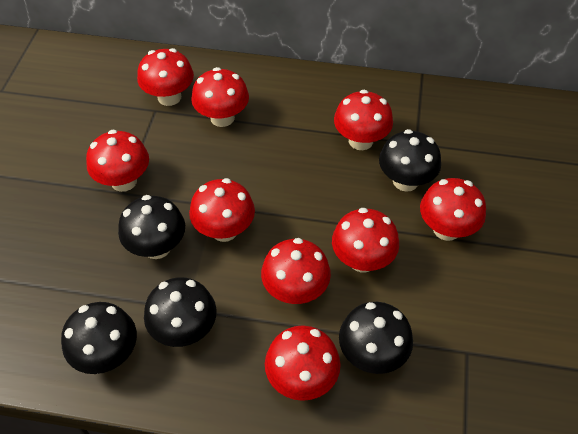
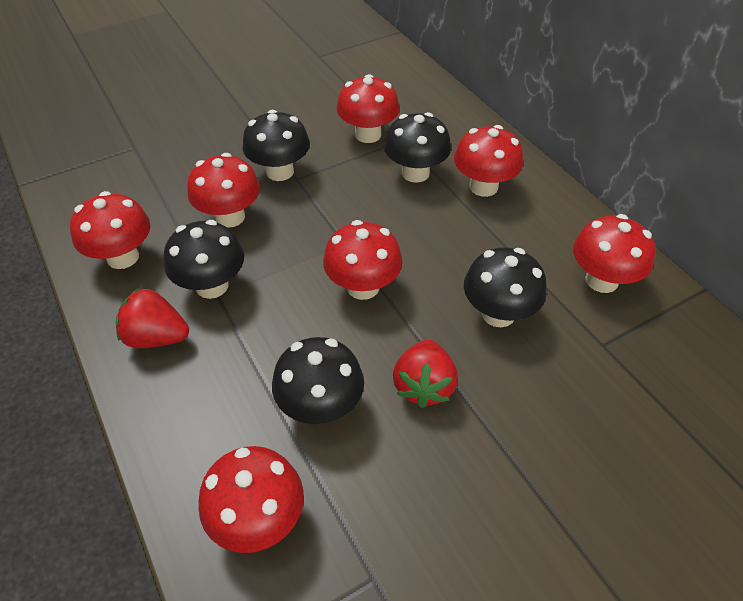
red mushroom: [86,130,149,192] [137,48,194,106] [189,178,255,242] [191,67,249,127] [261,238,331,304] [265,325,341,401] [332,208,399,272] [334,90,393,150] [420,178,486,241] = 9 -> [70,191,150,269] [187,153,260,228] [199,446,304,553] [323,220,402,300] [336,74,400,143] [454,125,523,197] [573,214,656,293] = 7
red strawberry: none = 0 -> [115,288,189,348] [393,339,458,408] = 2

